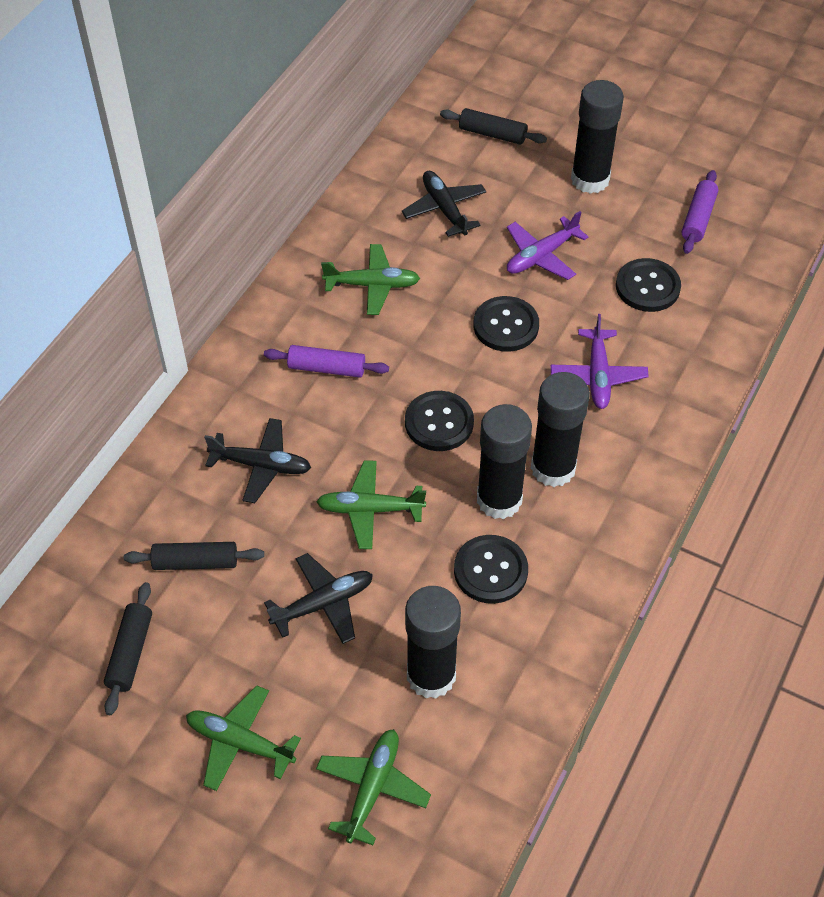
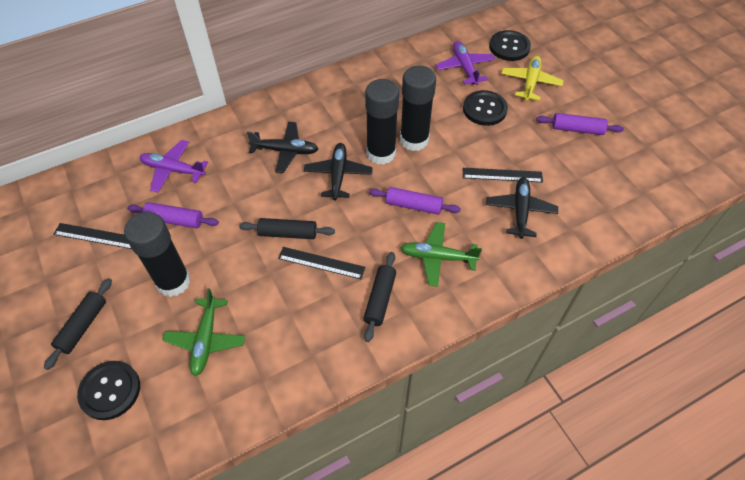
black button: [405,391,474,451] [454,535,528,604] [474,296,539,352] [616,258,681,312] = 4 -> [77,361,140,420] [463,90,508,126] [489,30,531,61] = 3
black glue stick: [405,586,461,699] [477,404,532,519] [531,372,590,487] [571,80,624,194] = 4 -> [124,212,190,297] [365,79,399,165] [400,65,436,151] = 3
black ruler: none = 0 -> [54,223,132,249] [278,247,365,279] [463,168,543,183] = 3
green plane: [186,685,301,791] [316,460,426,549] [316,729,431,845] [321,244,420,315] = 4 -> [162,288,245,376] [400,222,482,287] = 2
purple rolling pin: [264,345,389,378] [682,170,718,254] = 2 -> [128,202,219,228] [369,187,461,215] [536,113,624,135] = 3
yellow plane: none = 0 -> [501,56,564,101] = 1

